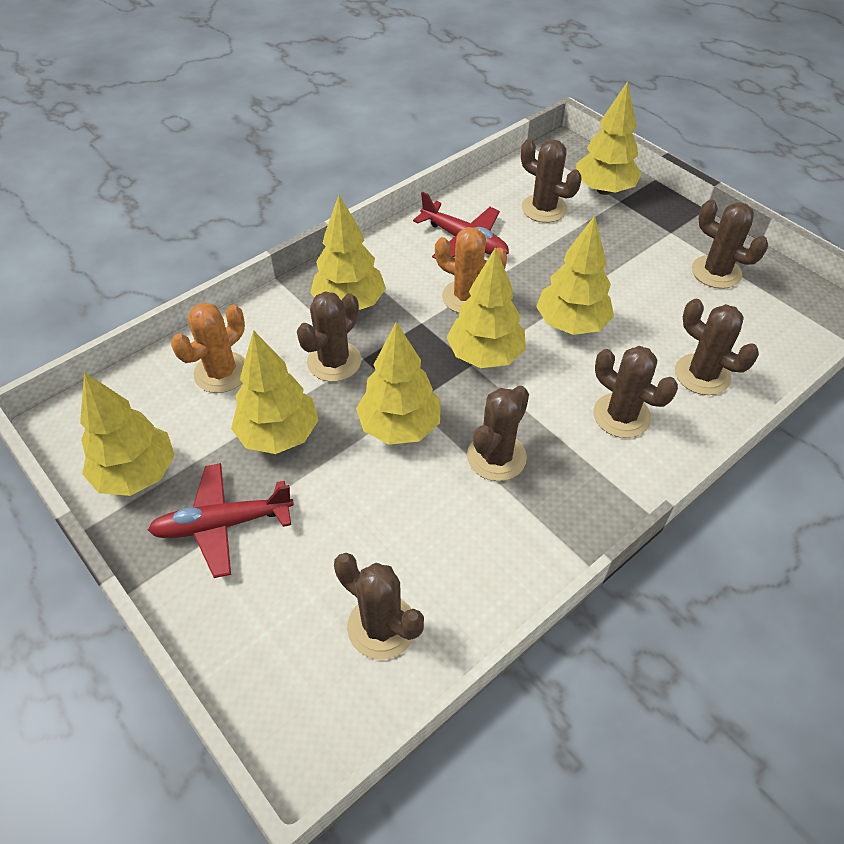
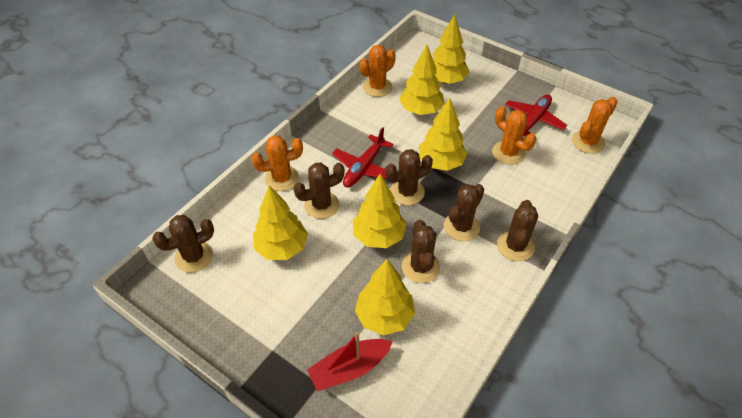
brown cactus: [297,292,361,382] [334,553,424,659] [467,386,529,481] [521,139,582,223] [593,346,678,438] [675,299,759,395] [692,199,768,289] = 7 -> [152,215,214,273] [293,163,345,219] [385,149,433,205] [402,220,440,283] [444,184,484,241] [497,200,538,262] = 6
orange cactus: [171,302,245,393] [435,227,507,313] = 2 -> [251,136,303,191] [359,45,396,97] [492,106,536,165] [572,97,618,154] = 4
red boat: none = 0 -> [307,332,393,391] = 1
yellow tree: [80,372,175,496] [231,330,319,454] [310,195,386,310] [356,322,441,445] [446,247,526,368] [536,215,614,335] [576,81,642,195] = 7 -> [253,186,308,260] [353,174,407,248] [355,259,415,335] [399,45,444,115] [419,98,467,171] [433,14,470,84] = 6

